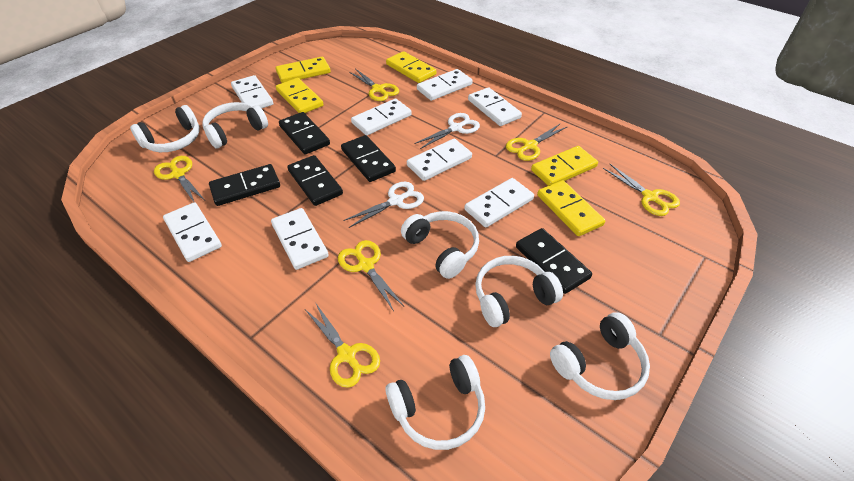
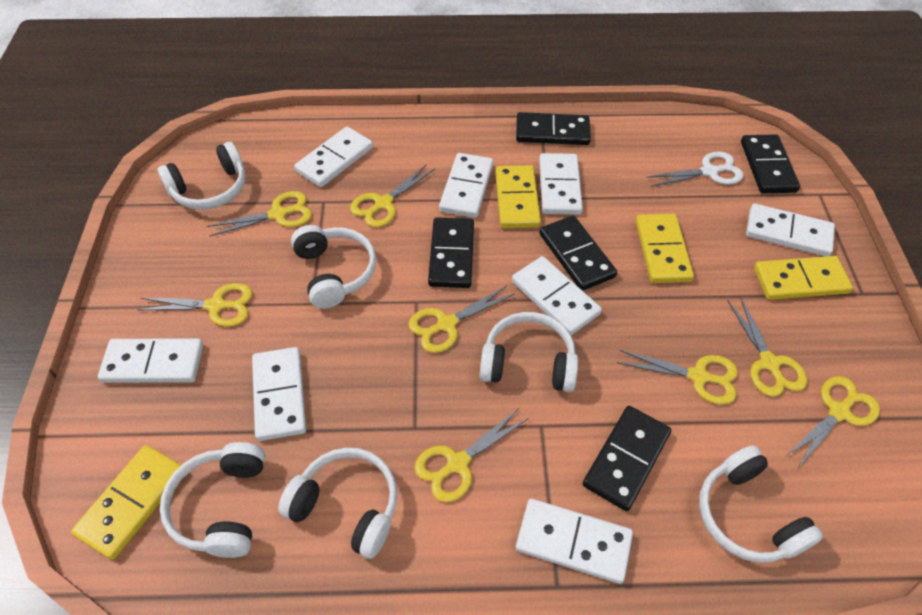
white scissors: [343,182,424,228] [414,113,480,149] = 2 -> [646,151,744,187] = 1
yellow domino: [275,57,331,83] [276,78,324,113] [386,51,436,83] [531,146,598,186] [537,180,605,236] = 5 -> [71,445,181,560] [495,165,541,228] [636,214,694,283] [754,256,853,300] = 4
yellow scissors: [154,156,205,202] [306,302,380,388] [338,240,404,311] [349,69,399,101] [506,123,568,161] [603,164,680,216] = 6 -> [138,283,253,327] [207,191,312,237] [350,164,435,228] [408,286,514,353] [414,408,529,502] [617,350,738,405] [728,297,808,397] [785,376,880,468] = 8

